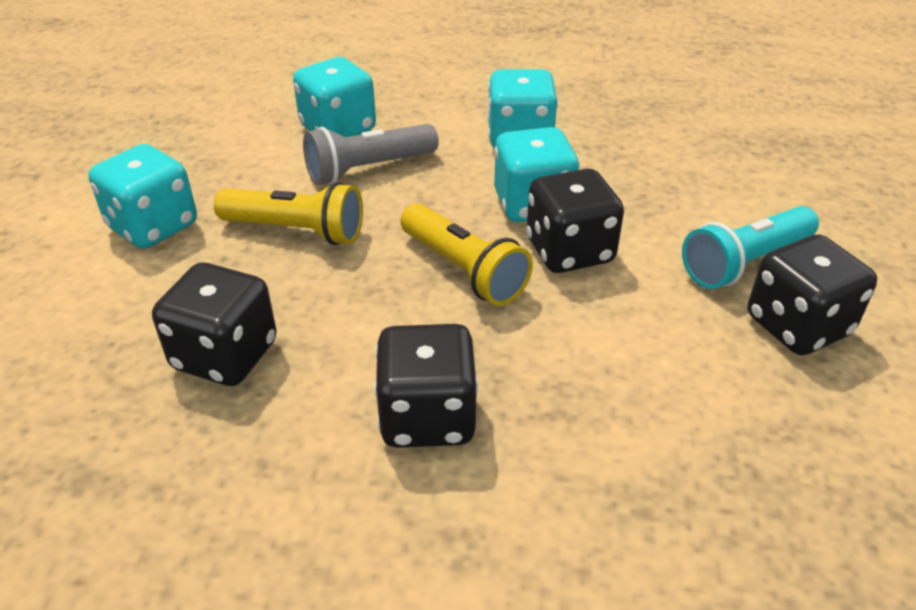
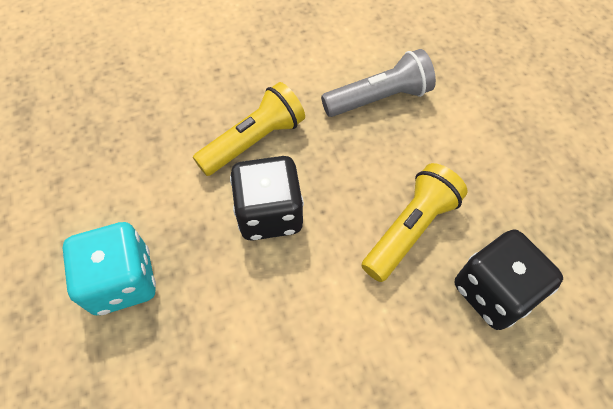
black dice: [152,263,277,386] [374,324,478,448] [526,169,624,273] [748,235,877,355] = 4 -> [230,156,304,241] [454,229,563,330] = 2
turquoise dice: [88,144,197,249] [293,57,376,137] [487,69,558,149] [494,127,579,222] = 4 -> [63,222,156,315] = 1
turquoise flashlight: [682,206,819,289] = 1 -> none = 0

